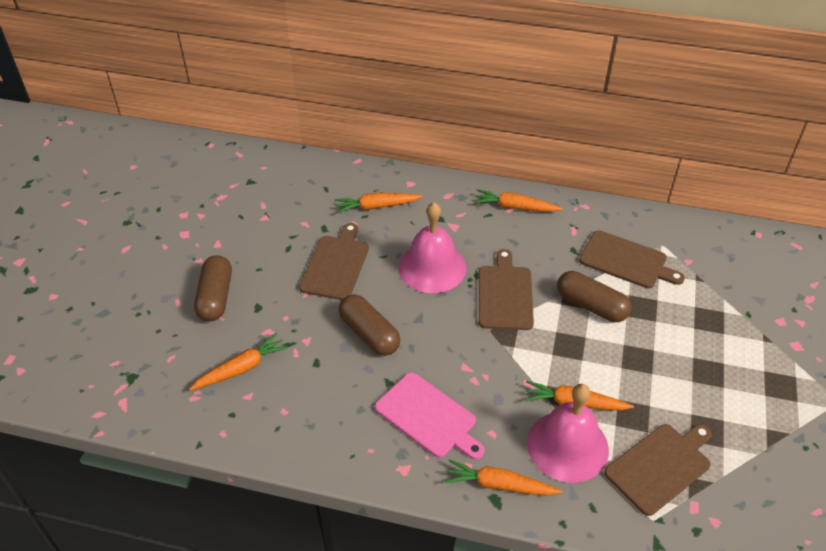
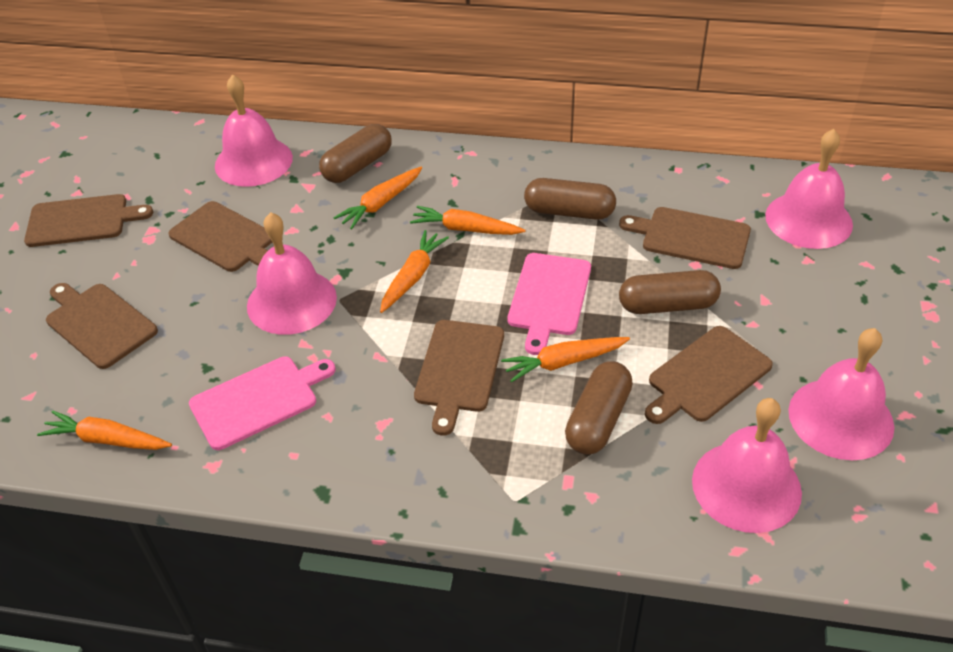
brown capsule: [194,255,232,321] [339,294,400,356] [557,271,632,322] = 3 -> [319,124,392,183] [524,178,616,220] [565,361,633,455] [619,270,721,314] = 4
brown cutting board: [299,223,369,300] [479,249,534,330] [579,230,685,289] [604,424,712,516] = 4 -> [24,194,153,247] [46,283,158,369] [168,201,272,272] [414,320,504,436] [619,207,751,269] [645,326,773,424] = 6
pink bell: [398,202,467,293] [527,384,609,483] = 2 -> [215,74,293,187] [247,212,337,335] [692,398,802,533] [765,129,853,249] [788,328,894,460] = 5
pink cutting board: [375,372,485,460] = 1 -> [189,356,336,450] [508,253,591,355] = 2

